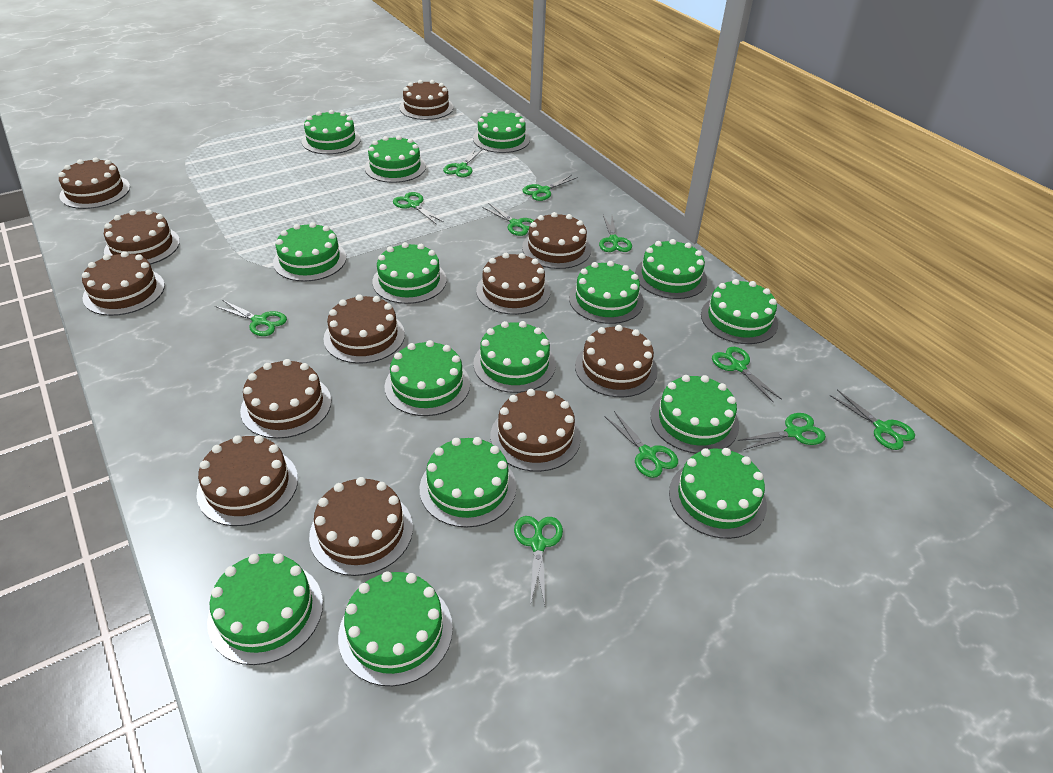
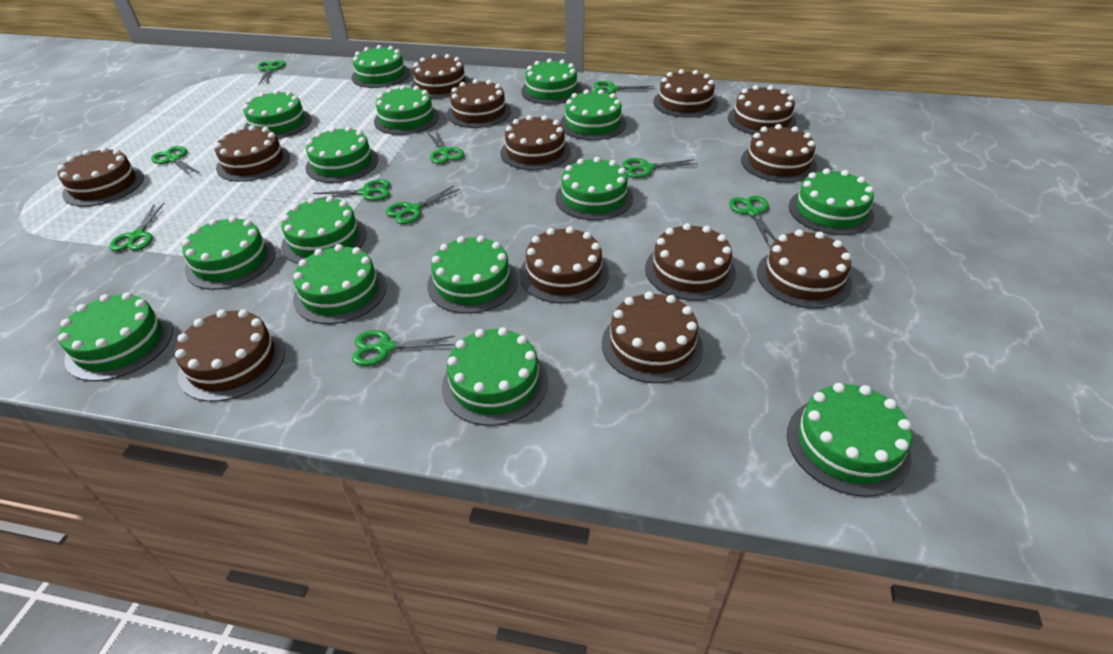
brown cake: [58,157,130,209] [82,251,165,316] [104,209,180,265] [197,435,298,526] [240,359,331,439] [309,477,413,576] [324,294,405,364] [399,80,454,120] [476,253,550,315] [490,389,581,472] [522,212,591,269] [575,325,658,397] = 12 -> [58,147,144,207] [175,309,285,402] [214,125,290,182] [411,54,471,99] [447,79,511,128] [500,115,571,170] [520,227,609,304] [602,292,704,383] [645,223,736,301] [653,69,718,118] [728,85,797,135] [741,124,817,183] [757,229,852,309] = 13
green scissors: [215,300,287,336] [393,192,444,225] [443,148,483,177] [482,203,534,236] [514,516,563,605] [523,175,578,201] [599,215,632,252] [605,411,678,478] [712,347,782,403] [737,413,826,450] [829,390,915,450] = 11 -> [109,203,164,251] [151,146,201,177] [257,60,285,85] [313,179,390,201] [352,330,455,366] [386,186,460,224] [427,130,464,164] [593,81,655,94] [622,158,698,178] [729,196,776,244] = 10

